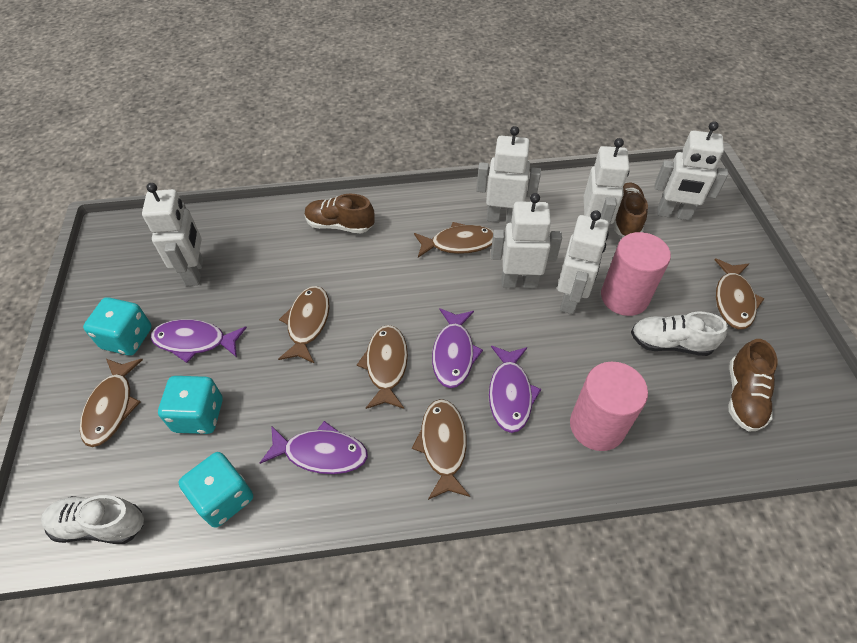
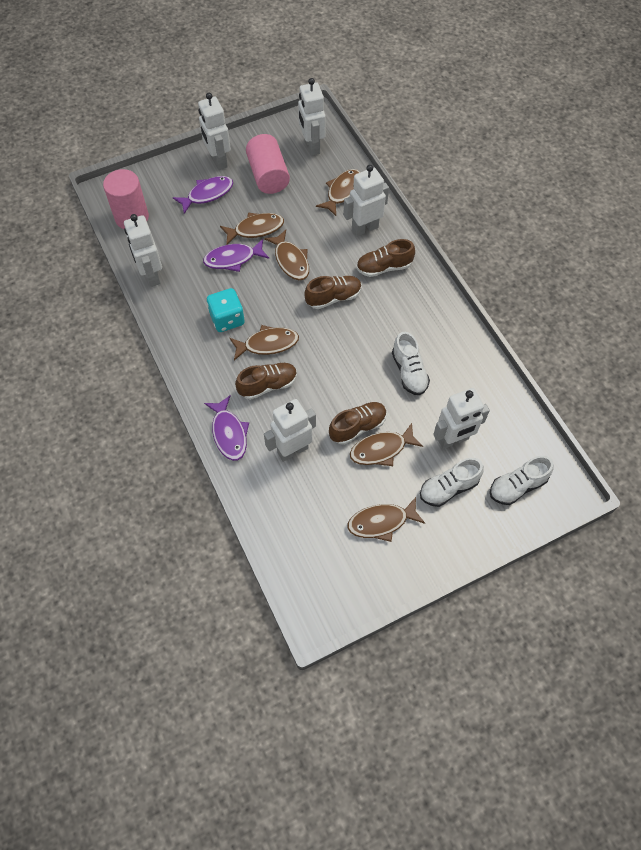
brown shoe: [305,194,375,233] [614,182,648,237] [729,339,777,431] = 3 -> [235,363,297,400] [304,276,362,309] [329,402,387,445] [356,239,415,277] = 4
purple fish: [150,319,247,363] [260,421,368,474] [432,308,483,388] [489,346,541,433] = 4 -> [173,176,233,214] [203,239,269,272] [204,395,249,461] = 3
turquoise dice: [83,297,152,356] [158,376,223,434] [178,452,253,528] = 3 -> [207,288,245,332] = 1
white shoe: [41,495,144,544] [631,312,728,356] = 2 -> [392,332,430,395] [420,458,484,507] [490,456,554,505] = 3

